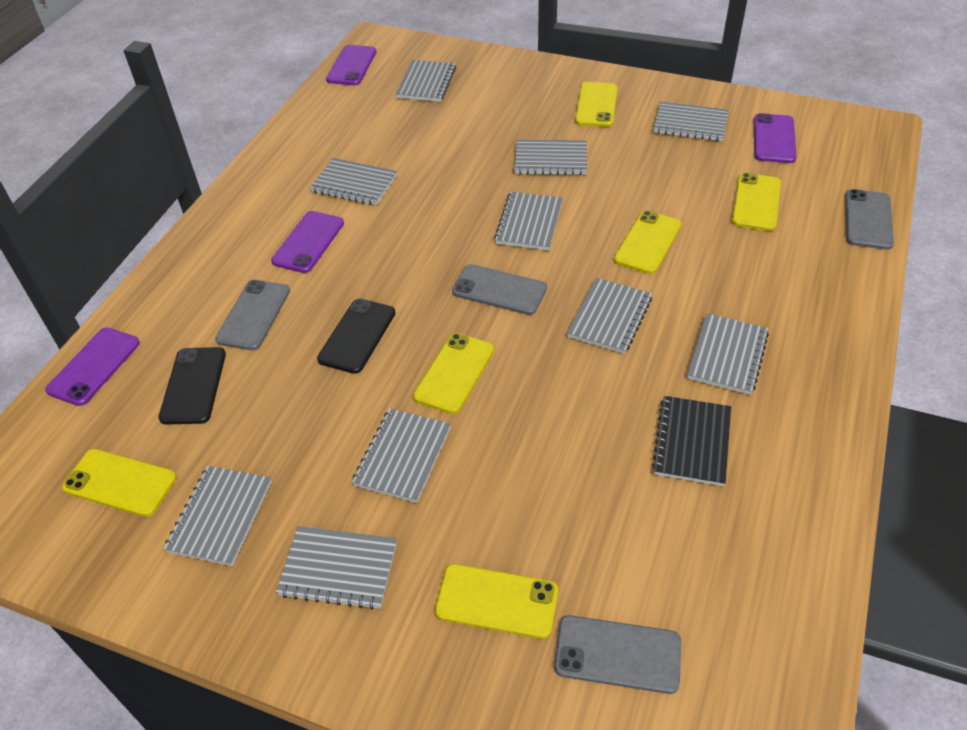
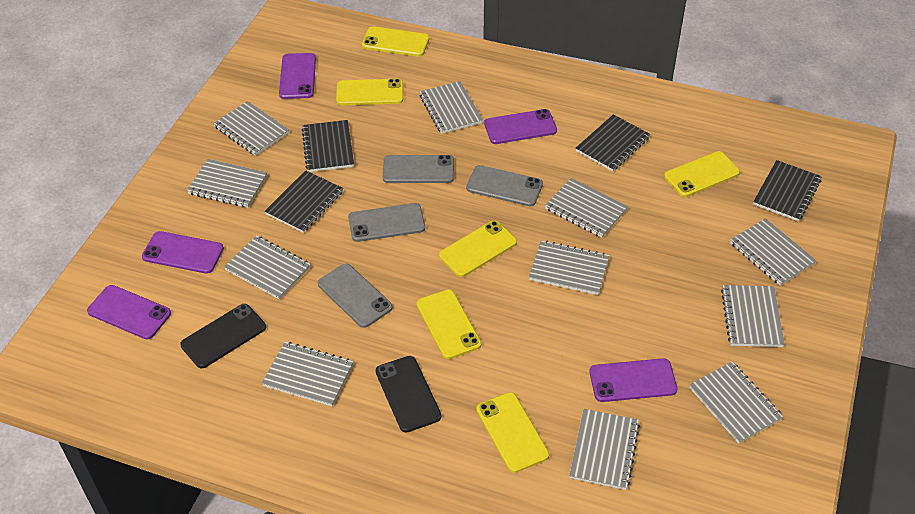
black notebook: [652,396,731,486] = 1 -> [265,170,343,233] [302,120,354,172] [576,114,650,172] [753,160,822,222] = 4
grey notebook: [164,466,272,566] [276,526,397,610] [310,158,397,205] [352,408,451,503] [396,60,456,102] [494,192,563,250] [514,139,587,175] [567,278,652,354] [653,101,728,141] [687,313,769,395] = 10 -> [187,159,267,208] [213,101,289,156] [224,235,311,299] [262,342,354,407] [420,81,483,134] [529,241,609,295] [545,178,628,238] [569,409,640,490] [690,362,783,444] [721,285,785,347] [730,218,817,286] = 11
purple phone: [45,327,140,406] [271,211,344,273] [326,45,377,85] [754,113,797,163] = 4 -> [87,285,171,340] [142,231,224,274] [279,53,316,99] [484,109,557,144] [589,358,677,402] = 5

